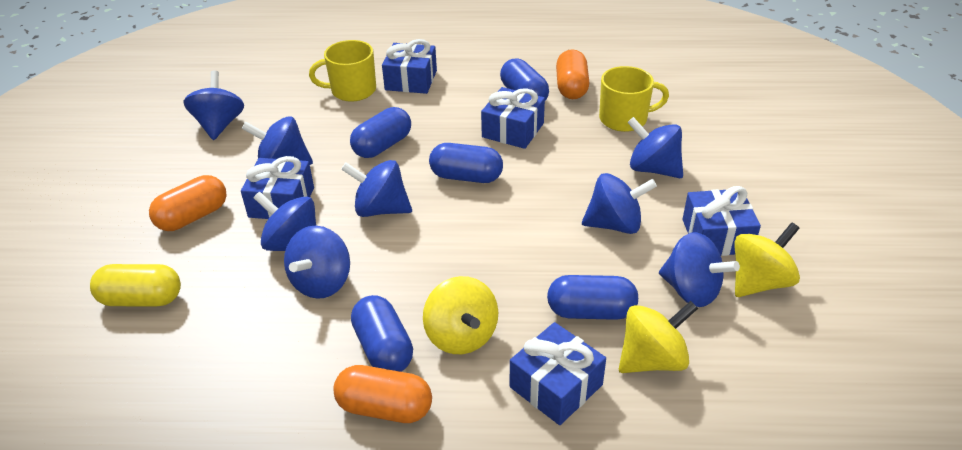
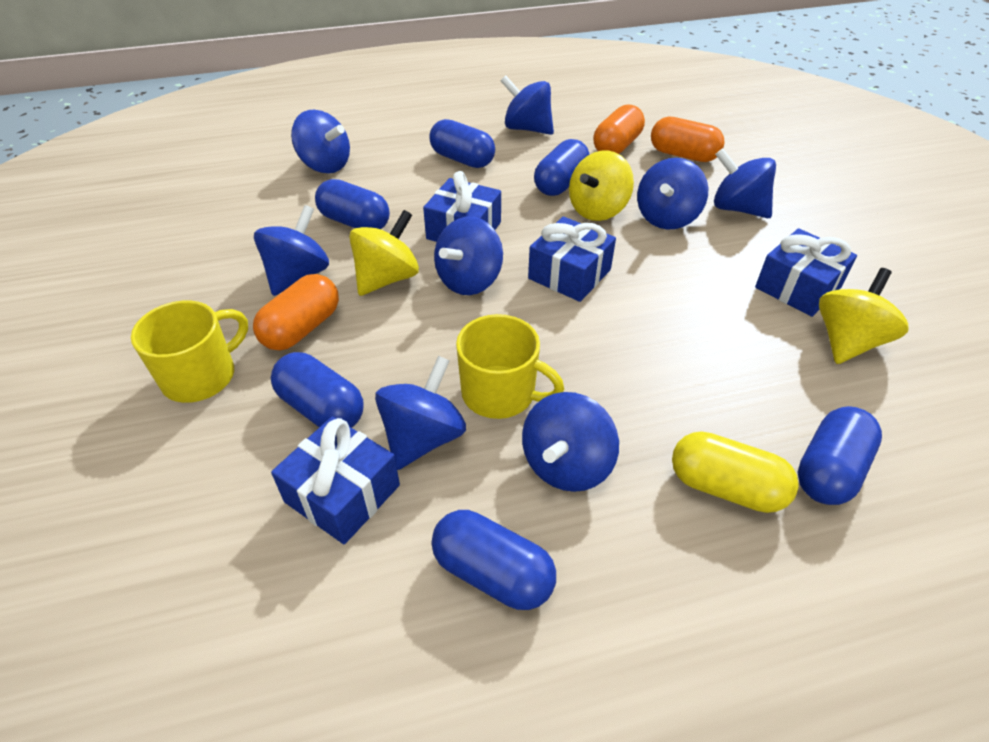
blue capsule: [350,107,411,158] [351,295,413,372] [429,143,503,183] [500,59,549,100] [547,275,638,320] = 5 -> [271,352,363,428] [315,179,390,229] [429,119,495,168] [432,510,556,610] [534,139,589,196] [797,406,882,505] = 6
blue gift: [241,156,314,219] [382,39,437,94] [481,87,545,149] [510,322,606,425] [683,186,761,256] = 5 -> [271,416,400,544] [423,171,501,242] [528,217,616,302] [755,228,857,317] = 4

